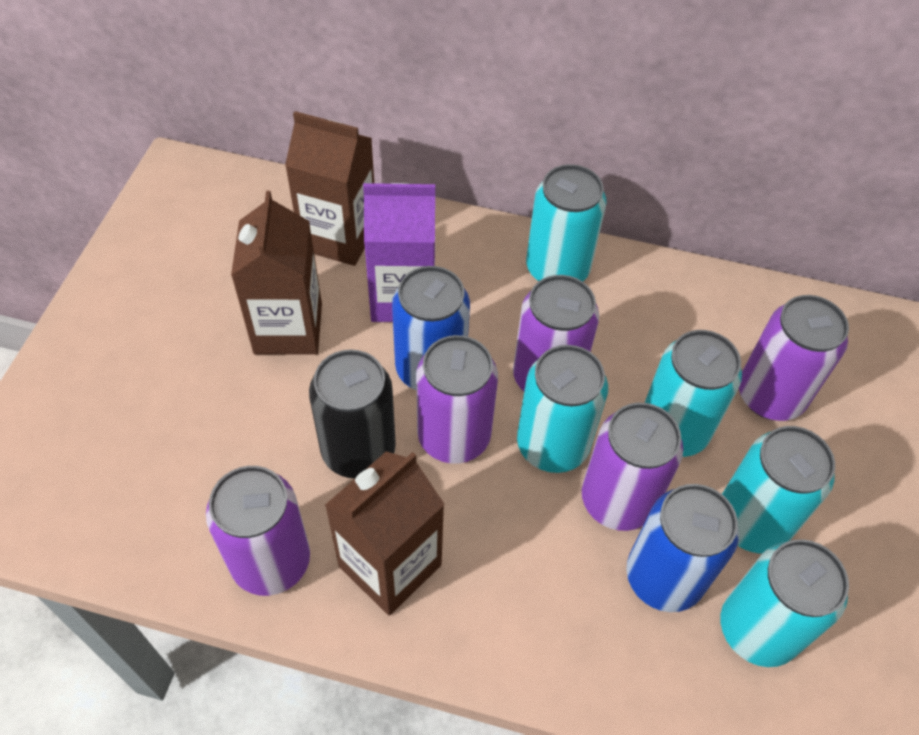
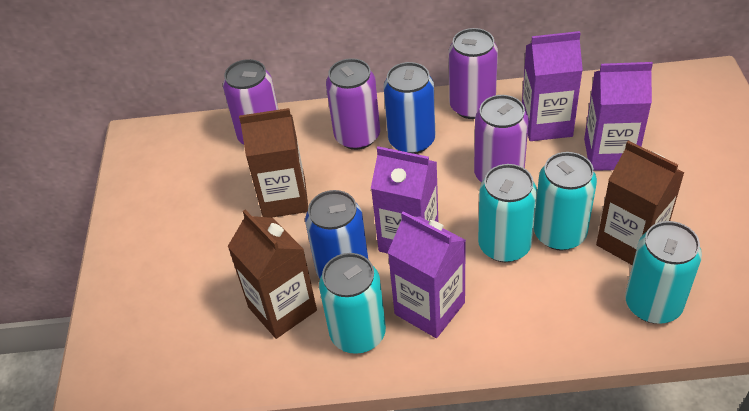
black can: [309,349,396,478] = 1 -> none = 0
purple can: [206,466,310,596] [416,335,498,464] [513,275,599,391] [582,403,683,531] [739,295,849,421] = 5 -> [223,59,279,145] [326,58,380,150] [449,28,498,119] [474,95,529,183] = 4
purple carton: [363,183,435,322] = 1 -> [371,146,438,254] [388,211,466,338] [522,31,583,141] [584,62,653,171] = 4
turquoise can: [517,345,608,473] [526,164,607,281] [645,330,742,457] [721,539,849,667] [722,426,835,553] = 5 -> [319,253,386,354] [478,164,537,262] [534,152,597,250] [625,221,702,324] = 4

